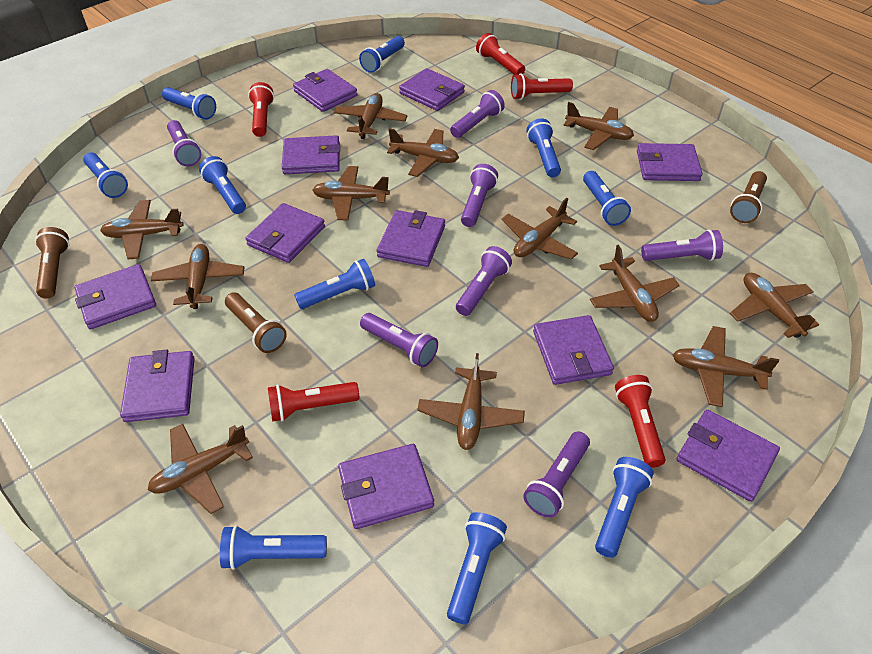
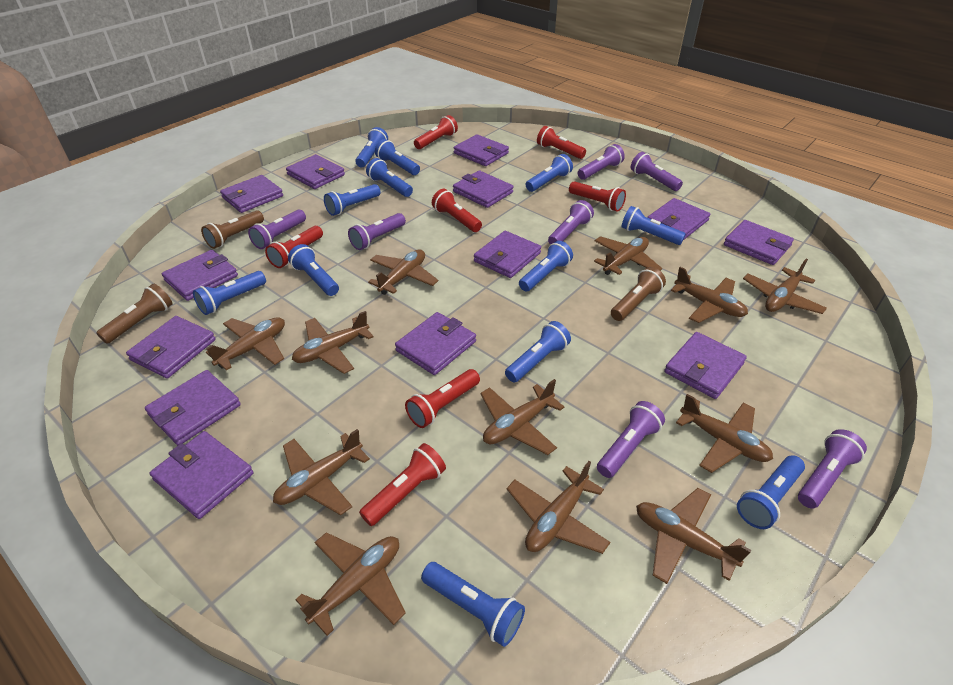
blue flashlight: [83,152,128,198] [162,87,216,120] [199,156,246,214] [220,525,327,570] [294,259,375,309] [359,36,405,73] [447,512,507,624] [527,119,561,177] [583,171,631,226] [595,457,654,558] = 10 -> [193,271,266,315] [288,244,339,296] [324,184,381,216] [355,127,388,167] [366,158,413,197] [375,139,420,175] [421,562,525,647] [505,321,571,382] [519,241,573,292] [526,154,573,192] [622,206,686,245] [737,455,805,529] = 12
purple wallet: [74,264,156,330] [120,350,195,422] [245,203,325,263] [282,135,340,174] [293,69,357,112] [338,444,434,529] [377,210,445,267] [399,68,465,111] [533,315,614,385] [637,143,703,181] [677,410,780,502] = 11 -> [126,316,216,379] [145,370,241,445] [150,431,253,519] [162,250,238,301] [220,175,283,213] [286,154,345,189] [395,312,476,375] [453,170,513,208] [454,134,509,166] [474,231,541,278] [647,198,710,239] [664,332,747,399] [724,220,794,265] = 13
red flashlight: [248,82,274,137] [268,382,359,422] [476,33,525,75] [511,74,573,100] [615,375,666,468] = 5 -> [265,226,323,268] [359,443,446,526] [405,369,480,428] [414,115,458,149] [432,189,482,232] [537,126,586,159] [569,181,626,212] = 7

